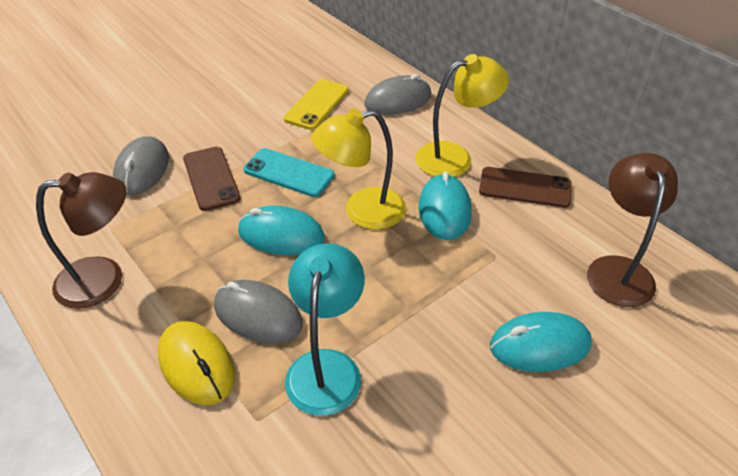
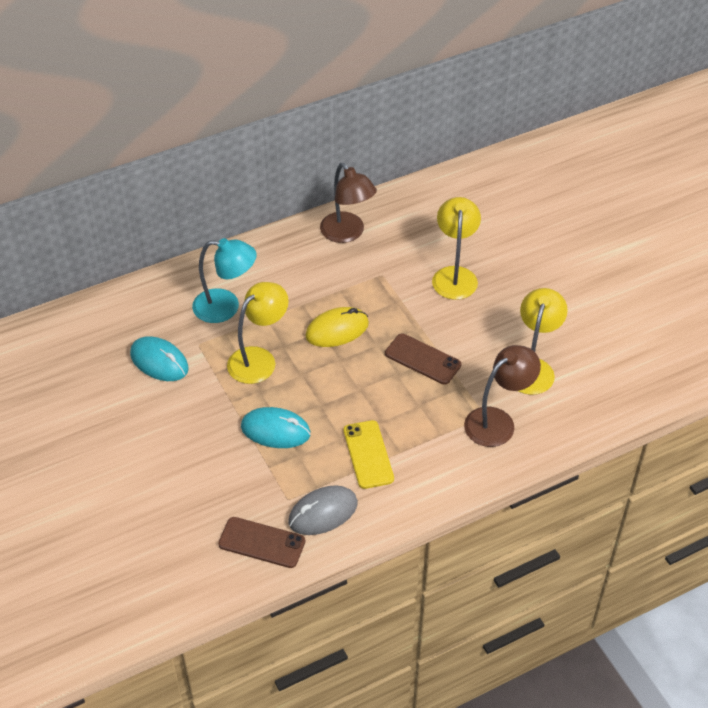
grey mouse: [113,136,169,196] [214,280,303,344] [364,74,431,115] = 3 -> [288,485,358,535] = 1
turquoise mouse: [238,206,325,255] [419,172,472,240] [490,312,592,372] = 3 -> [130,336,189,381] [241,407,311,448] = 2
turquoise phone: [243,148,335,197] = 1 -> none = 0
yellow lamp: [312,109,406,230] [415,54,509,177] = 2 -> [227,282,289,384] [432,197,481,300] [518,288,568,395] = 3

